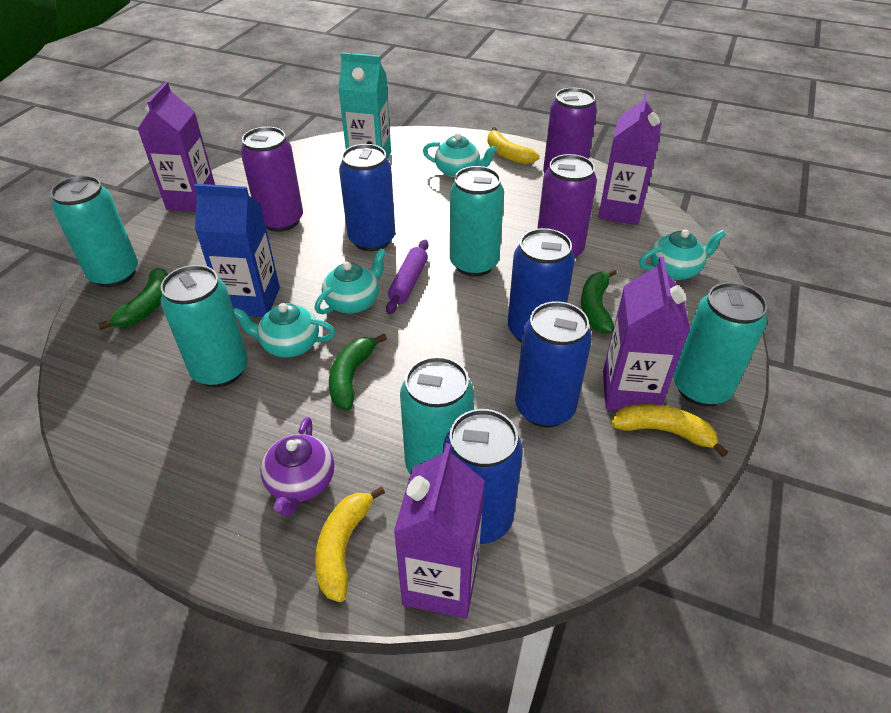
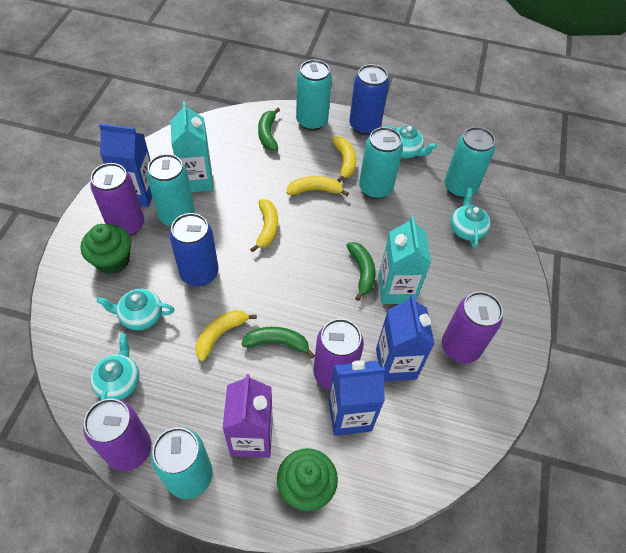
blue can: [339,144,395,251] [443,409,523,544] [508,228,575,343] [515,301,592,427] = 4 -> [169,213,219,286] [349,64,389,135] = 2
blue carton: [194,184,280,317] = 1 -> [99,124,152,207] [329,361,385,436] [376,295,435,381] = 3
green cupcake: none = 0 -> [81,224,131,274] [277,448,338,511] = 2
purple can: [241,127,303,232] [537,154,597,259] [543,88,597,173] = 3 -> [83,399,152,471] [90,163,144,236] [313,319,364,390] [442,292,503,363] = 4
purple carton: [138,82,215,212] [394,443,485,618] [598,92,662,225] [603,257,690,411] = 4 -> [222,374,273,458] = 1
purple rolling pin: [386,240,429,314] = 1 -> none = 0
purple teapot: [260,417,334,516] = 1 -> none = 0
turquoise carton: [338,52,391,159] = 1 -> [171,101,213,192] [378,216,431,304] = 2
yellow banana: [315,486,385,602] [488,127,539,164] [611,404,728,457] = 3 -> [195,310,257,361] [250,199,278,252] [286,176,349,196] [332,136,356,182] = 4

